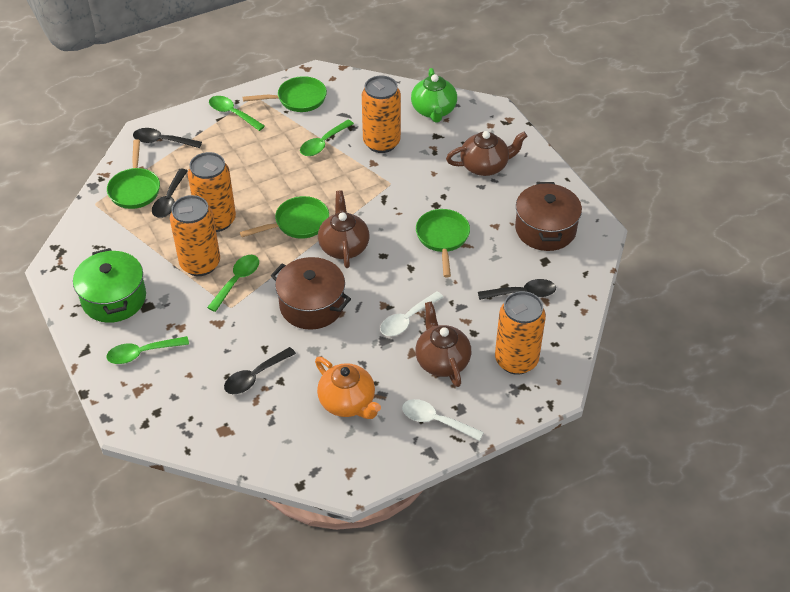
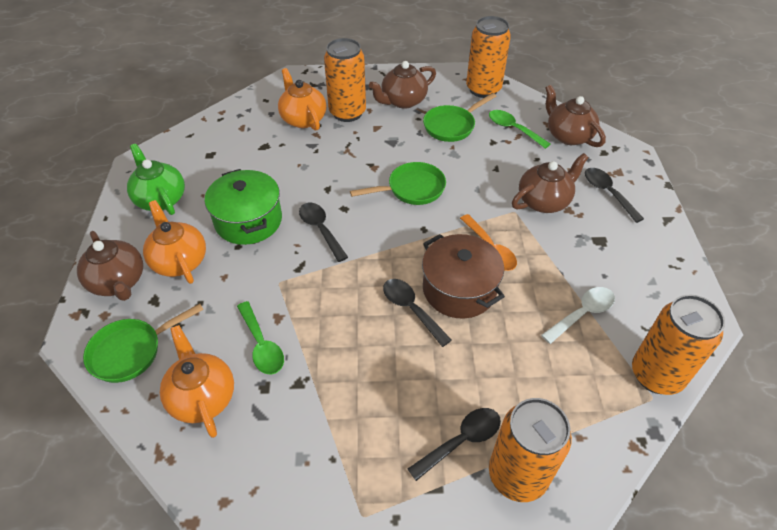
brown pot: [271,257,351,330] [515,182,582,251] = 2 -> [422,234,505,319] = 1
brown teapot: [318,190,369,268] [415,301,471,387] [446,131,527,176] = 3 -> [77,231,143,301] [369,61,436,109] [512,153,589,213] [545,85,606,147] = 4
green pan: [107,139,160,209] [240,196,329,239] [243,76,327,112] [416,209,470,278] = 4 -> [83,304,204,383] [350,162,446,205] [423,93,496,142] = 3
green spoon: [106,336,189,364] [207,255,259,312] [209,96,265,131] [300,120,354,156] = 4 -> [237,301,284,375] [489,110,550,149] = 2
orange spoon: none = 0 -> [460,214,517,271] = 1
orange teapot: [315,357,381,419] = 1 -> [143,200,206,284] [160,325,234,438] [278,68,326,131] = 3
white spoon: [380,291,444,336] [402,399,484,441] = 2 -> [541,287,615,344] = 1

